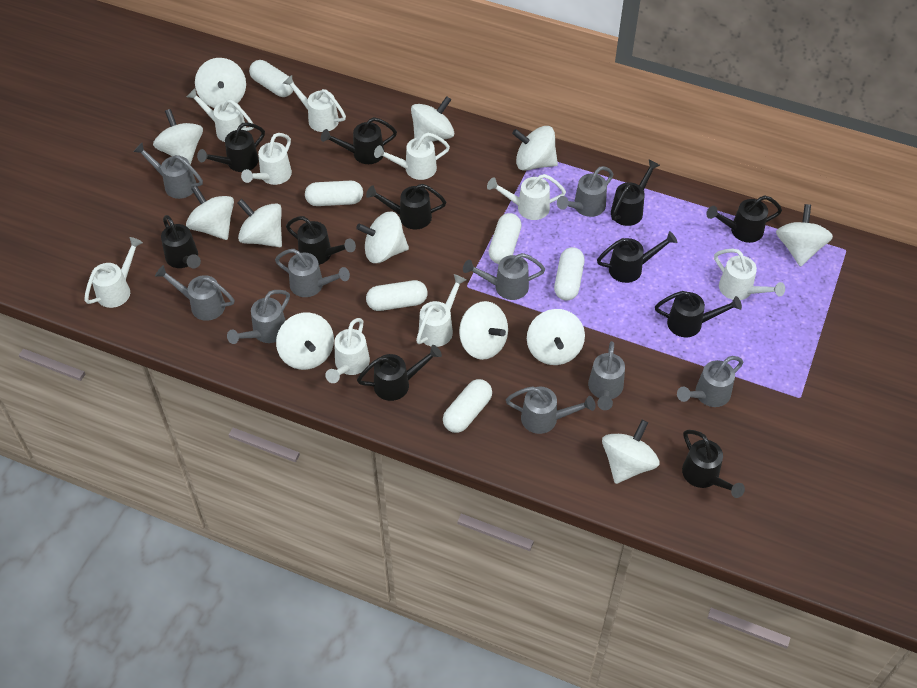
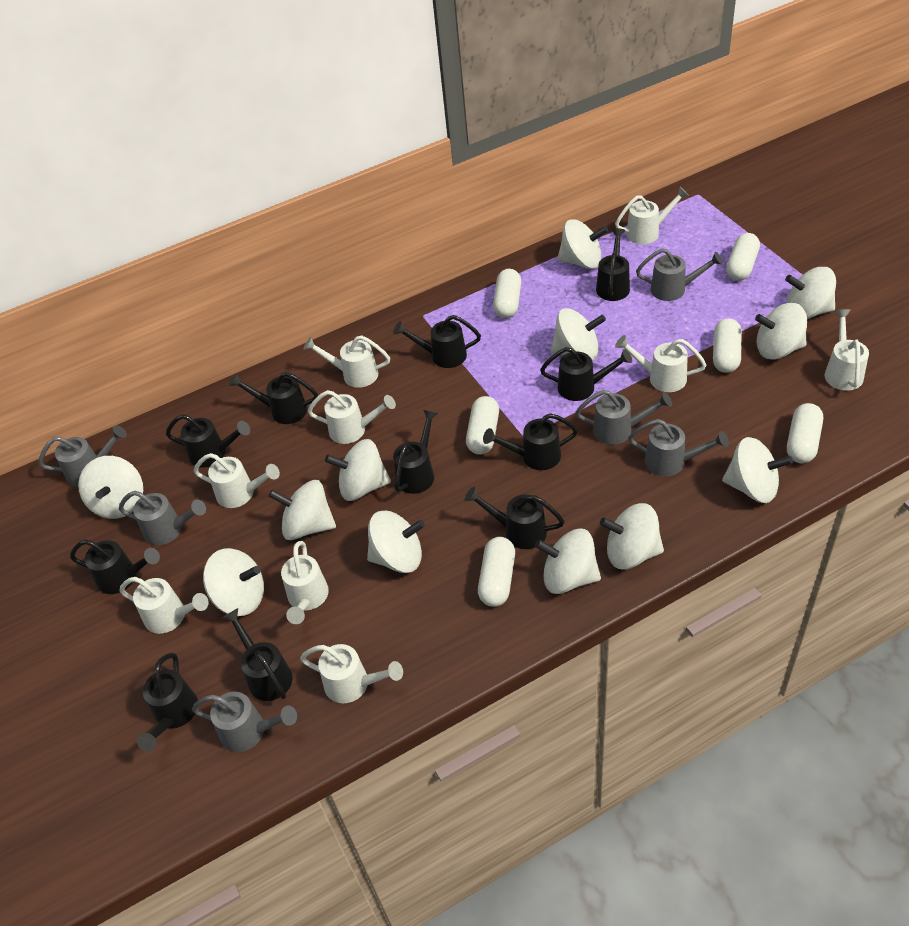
grey watering can: [133,143,203,199] [155,265,234,321] [227,290,290,344] [275,249,350,297] [463,253,545,300] [506,386,596,434] [557,166,614,217] [588,341,625,410] [677,356,743,407] = 9 -> [38,425,127,487] [119,491,206,545] [192,692,297,752] [576,390,672,445] [628,419,729,476] [636,248,723,301] = 6

